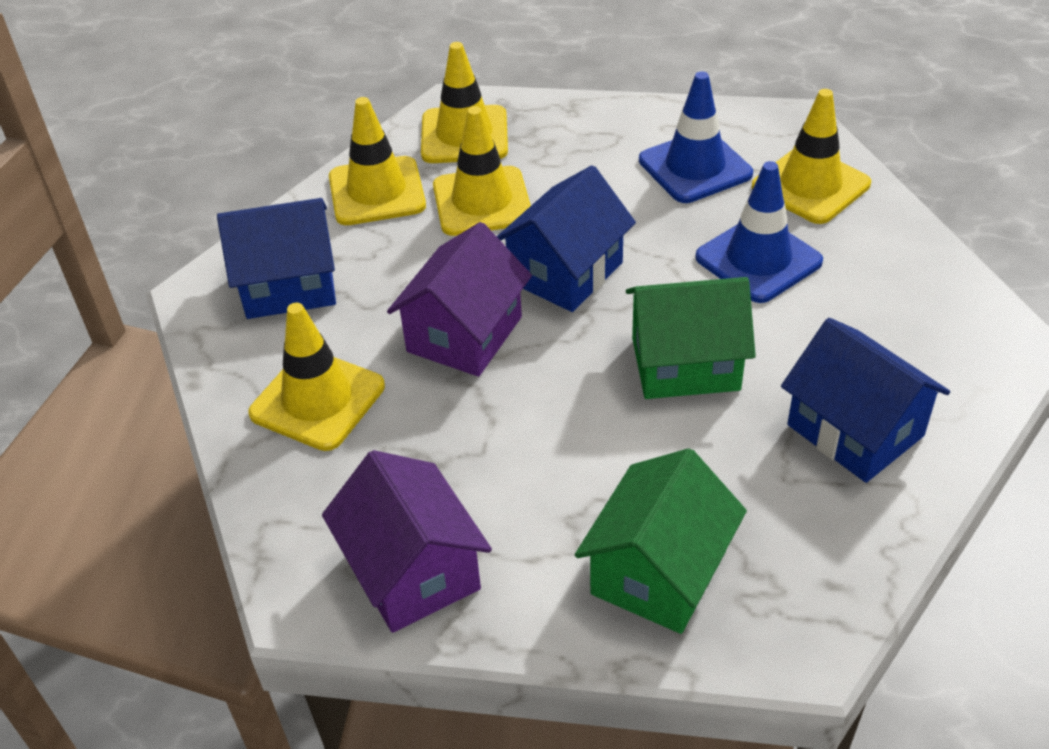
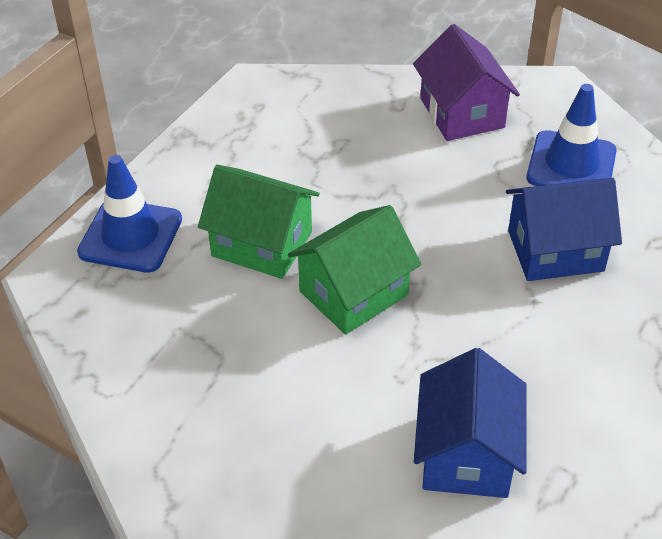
blue house: [217,198,336,319] [497,165,636,312] [781,318,950,483] = 3 -> [414,348,527,498] [506,178,622,281] = 2
purple house: [322,450,492,633] [387,222,532,377] = 2 -> [413,24,520,141] = 1
yellow traffic cone: [248,303,385,451] [329,97,426,225] [421,42,508,163] [433,106,531,236] [752,89,871,224] = 5 -> none = 0

